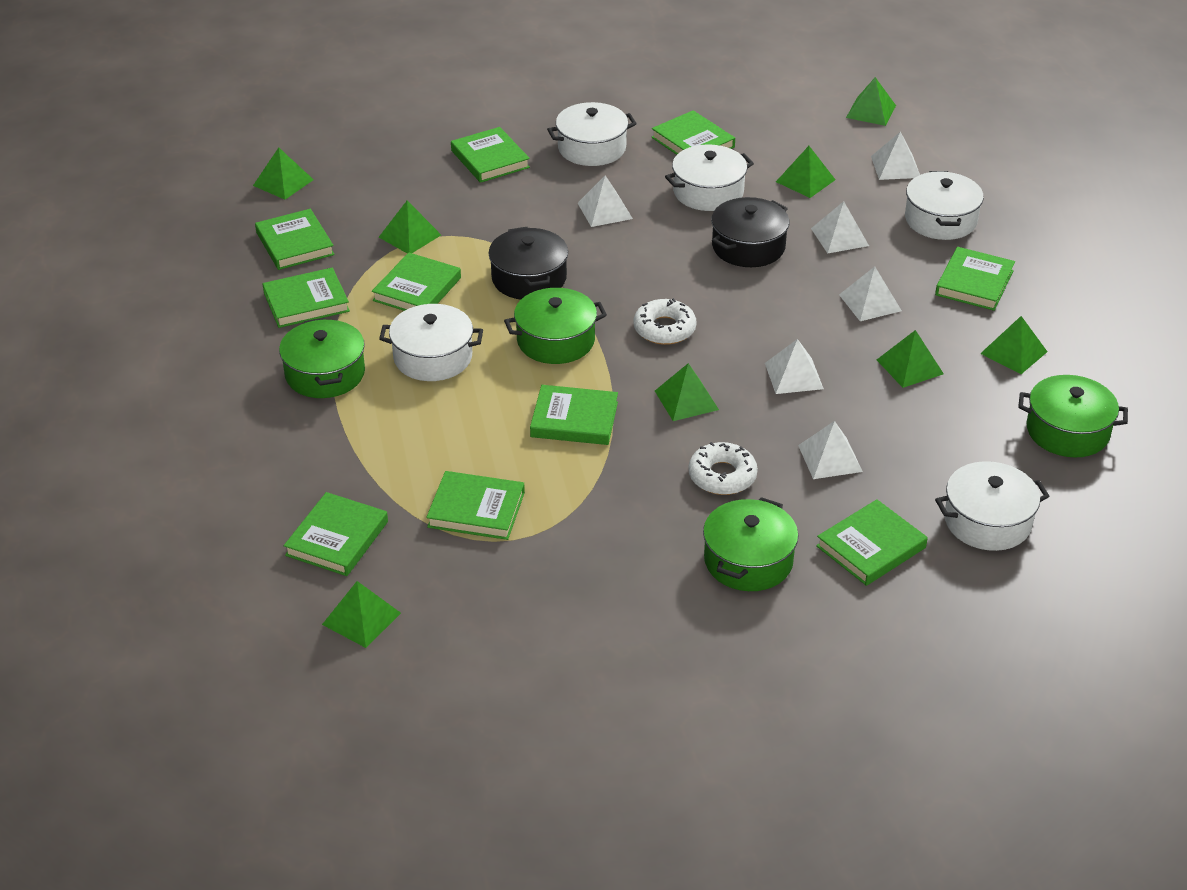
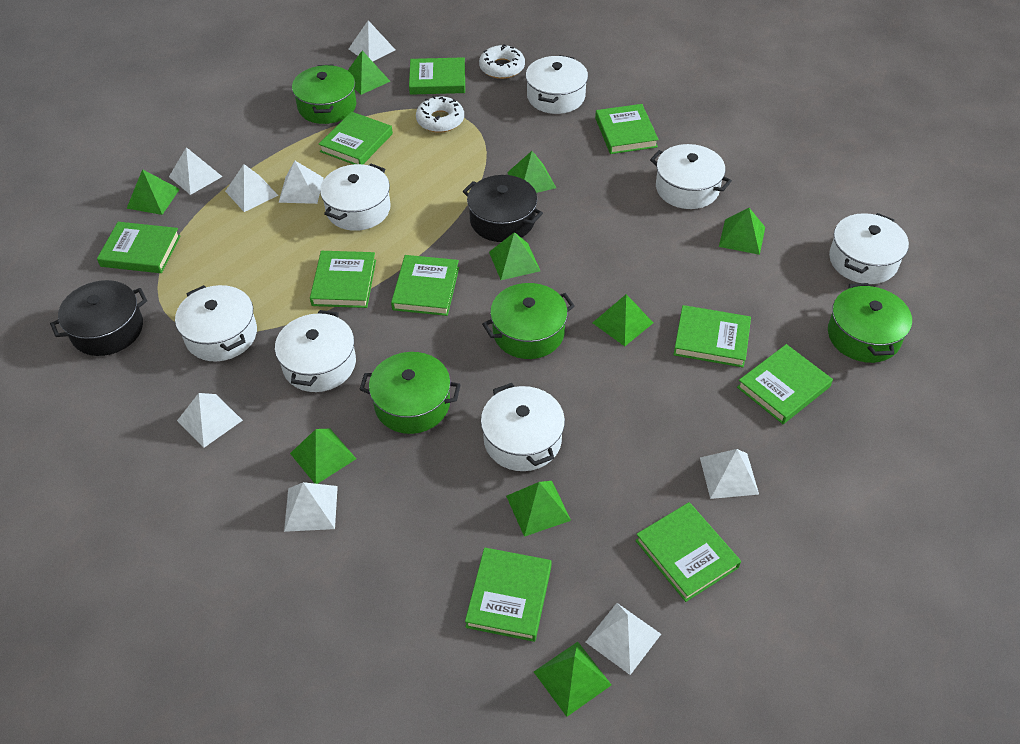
green pyramid: [253,147,314,200] [322,581,401,648] [379,201,441,253] [655,363,719,421] [776,146,835,198] [846,77,896,126] [877,330,944,388] [980,316,1047,374] = 8 -> [126,169,180,215] [290,428,356,484] [348,51,391,95] [489,232,540,280] [506,481,571,537] [507,151,556,193] [534,642,611,717] [592,294,653,346] [719,208,765,255] = 9
white pot: [379,304,483,381] [547,102,637,166] [665,145,754,211] [905,171,984,240] [935,461,1049,551] = 5 -> [175,285,257,361] [275,310,356,392] [320,164,391,231] [481,383,565,471] [526,55,588,114] [650,144,732,209] [829,213,909,284] = 7
white pyramid: [578,176,633,227] [765,339,824,394] [798,421,863,479] [811,201,869,253] [839,267,902,321] [871,132,920,180] = 6 -> [169,147,223,195] [177,393,243,448] [225,164,279,212] [278,161,324,204] [284,482,338,532] [349,20,395,62] [586,603,661,675] [700,449,759,499] = 8

